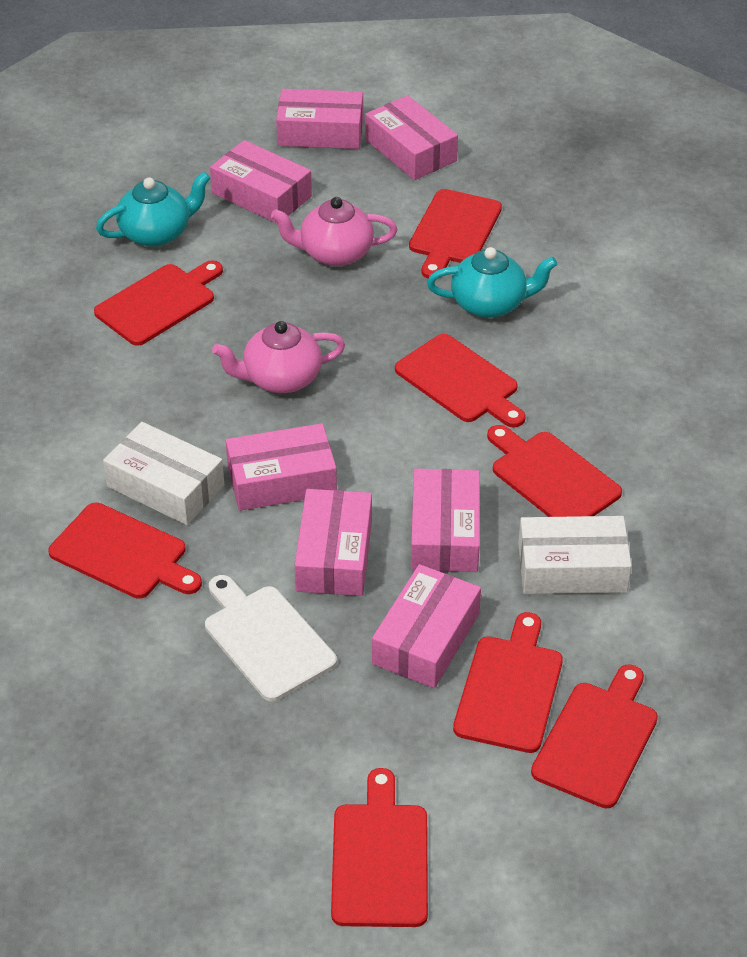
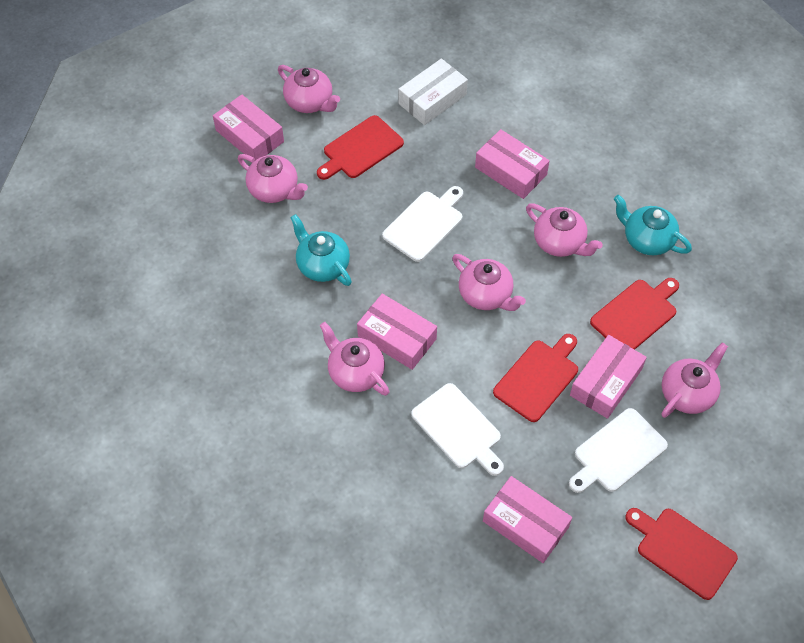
pink box: [210,140,312,224] [226,423,337,511] [276,89,363,149] [295,489,372,596] [365,95,458,180] [372,564,481,688] [411,469,480,572] = 7 -> [213,94,284,160] [357,294,437,370] [475,129,550,199] [483,476,572,563] [570,335,647,419] = 5
pink teapot: [212,321,345,393] [271,197,397,266] = 2 -> [238,154,308,203] [278,65,340,113] [320,322,390,396] [452,254,526,311] [526,204,603,257] [661,342,728,418] = 6
red cutting board: [48,502,202,599] [94,260,223,346] [331,768,428,927] [395,334,526,428] [409,189,502,278] [453,612,563,753] [487,425,622,517] [531,664,658,808] = 8 -> [317,115,404,180] [493,334,578,422] [590,278,679,350] [625,508,738,600] = 4
white box: [103,422,224,525] [518,516,632,594] = 2 -> [399,59,468,125] = 1
white cutting board: [205,575,337,701] = 1 -> [382,186,463,262] [411,383,504,476] [569,408,668,493] = 3

